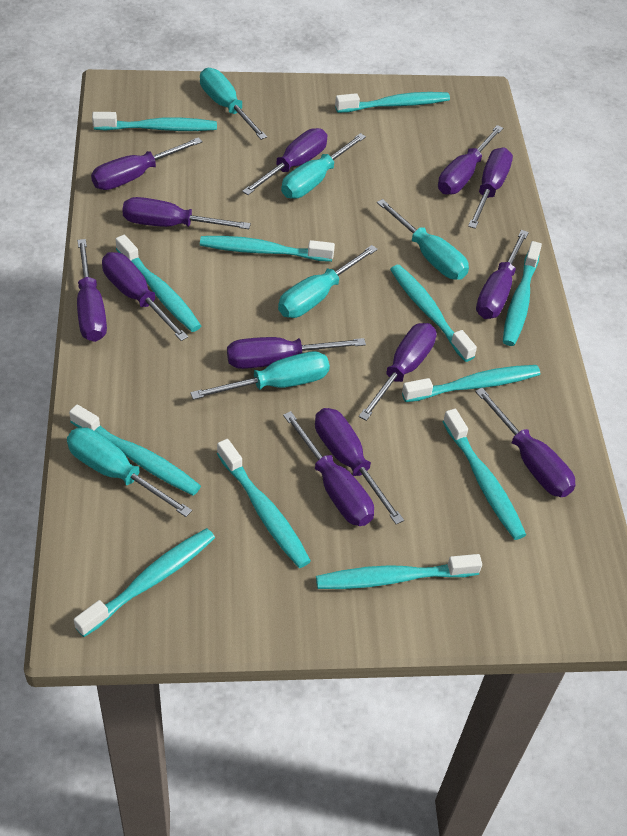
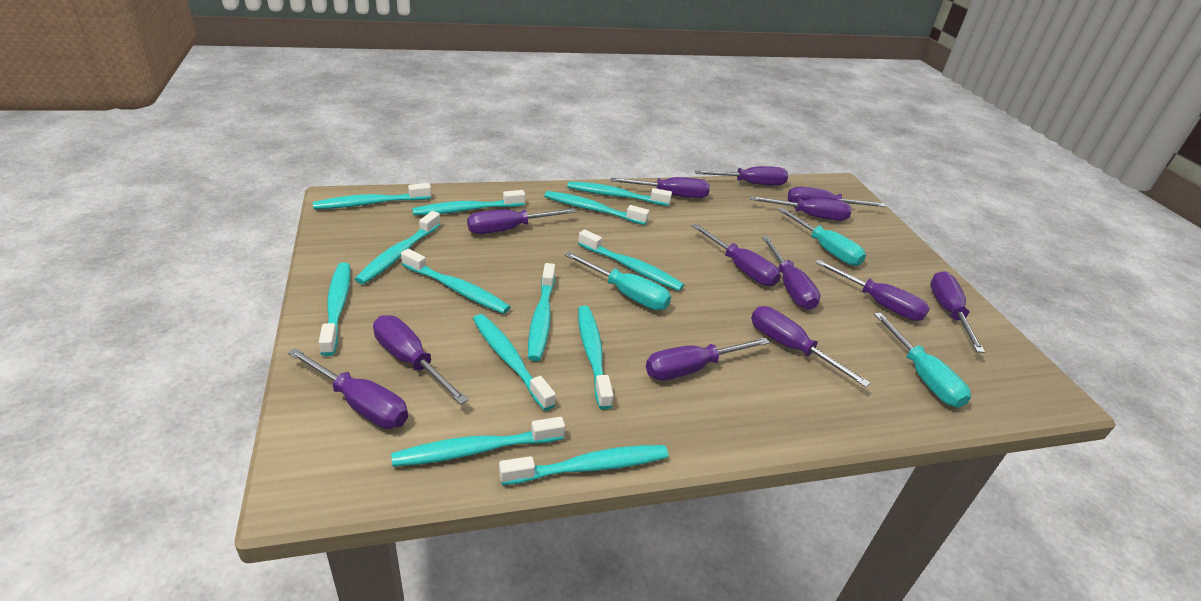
turquoise screwdriver: [67,427,192,517] [190,351,330,400] [200,68,267,140] [278,245,378,318] [281,133,366,199] [377,199,469,280] = 6 -> [565,252,671,310] [778,208,866,266] [874,313,971,408] = 3
turquoise toothbrush: [69,404,201,496] [74,528,215,637] [92,112,217,131] [116,235,201,332] [200,236,335,262] [217,439,311,568] [316,554,482,589] [335,92,450,113] [390,265,477,362] [402,365,540,402] [443,409,526,540] [503,241,542,346] = 12 -> [313,183,431,209] [319,262,350,356] [355,211,441,284] [391,417,565,467] [401,249,510,314] [412,190,525,215] [473,314,556,411] [499,445,668,485] [528,263,555,361] [544,191,649,225] [567,181,672,206] [578,229,684,291] [578,306,613,410] = 13

